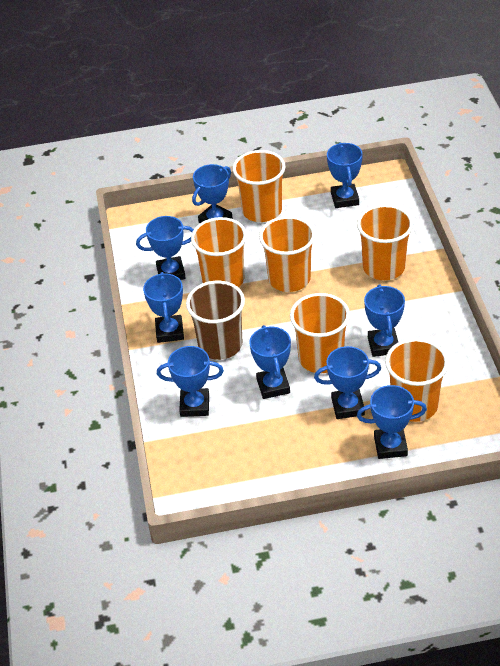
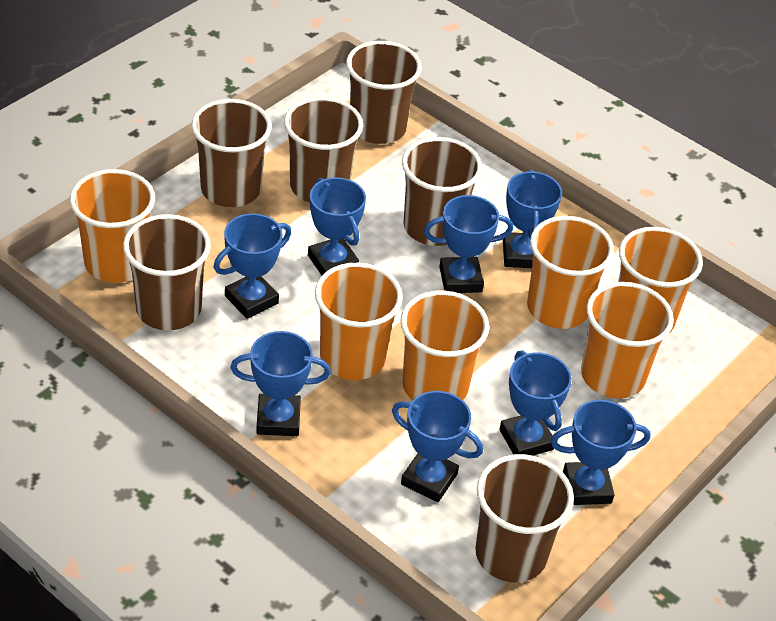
blue trophy: [136,216,194,280] [143,272,184,343] [157,346,224,417] [192,164,232,223] [249,325,291,399] [314,346,381,419] [327,142,363,208] [357,385,427,459] [364,285,405,357] = 9 -> [214,214,291,319] [231,331,331,436] [308,177,366,275] [392,391,483,502] [424,195,513,293] [499,350,572,456] [503,170,562,268] [551,400,650,505] = 8
brown cup: [186,281,245,360] = 1 -> [123,214,211,331] [191,99,272,207] [284,97,363,203] [346,41,422,144] [402,137,482,246] [475,454,574,582] = 6

